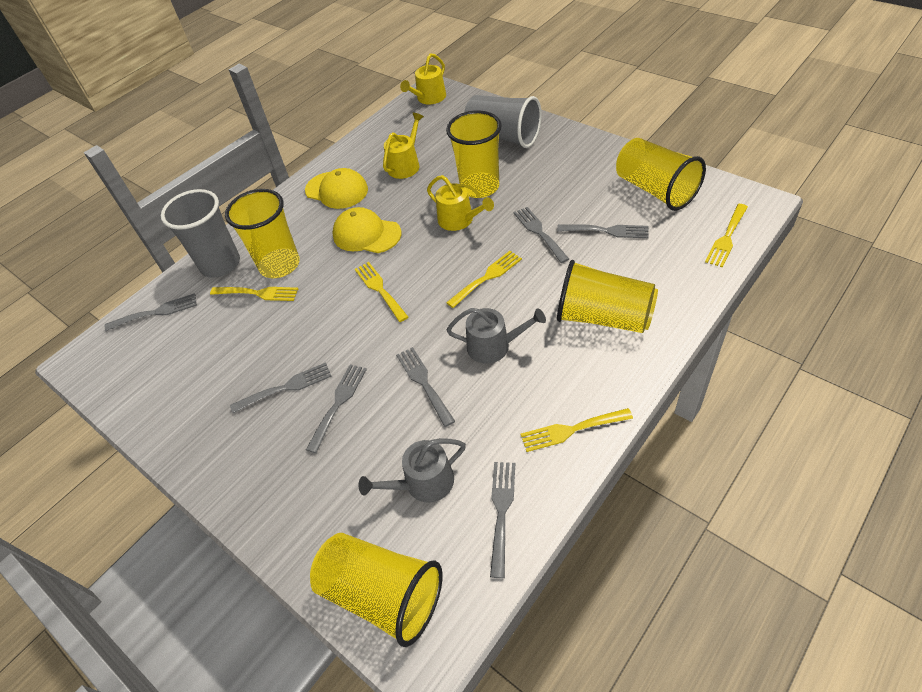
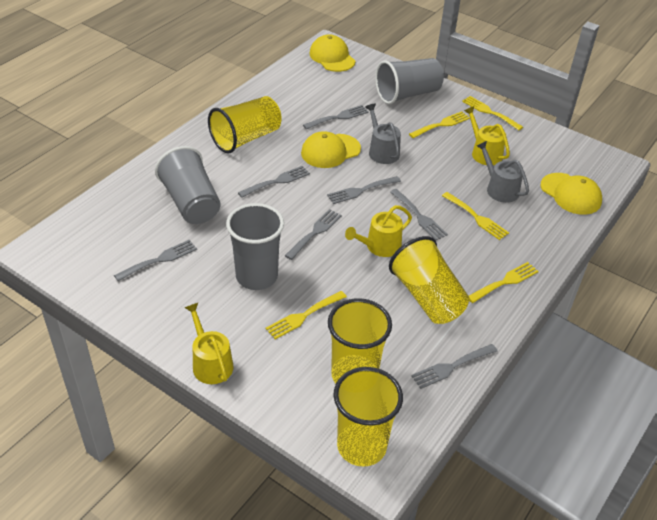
grey cup: [161,189,240,278] [464,95,542,148] = 2 -> [155,146,221,224] [226,203,284,290] [375,58,444,104] = 3
yellow cap: [305,168,368,209] [332,207,402,253] = 2 -> [301,131,361,168] [309,34,355,72] [541,173,602,215] = 3
yellow cup: [225,189,300,278] [310,533,443,647] [446,110,502,198] [557,260,658,333] [616,138,706,211] = 5 -> [208,96,282,154] [328,298,392,384] [333,367,403,466] [389,236,469,324] = 4

